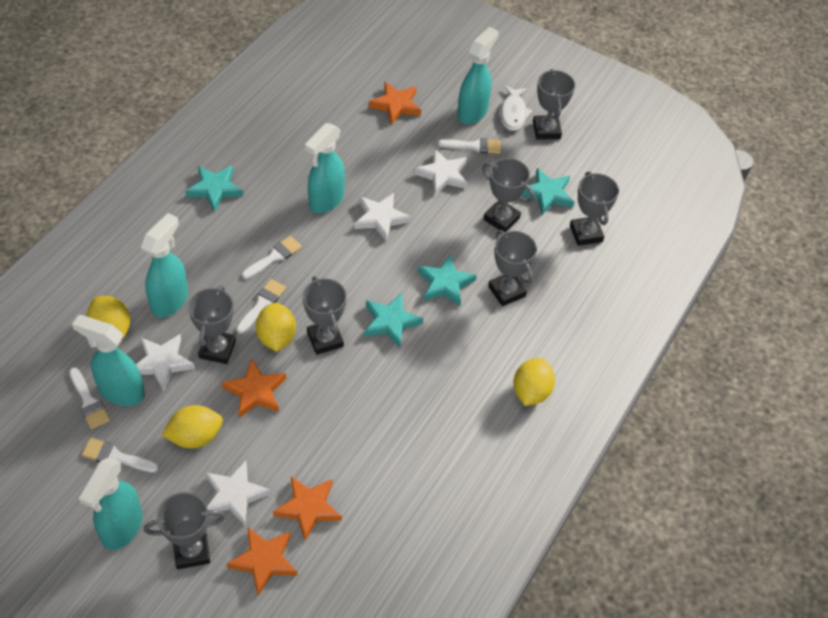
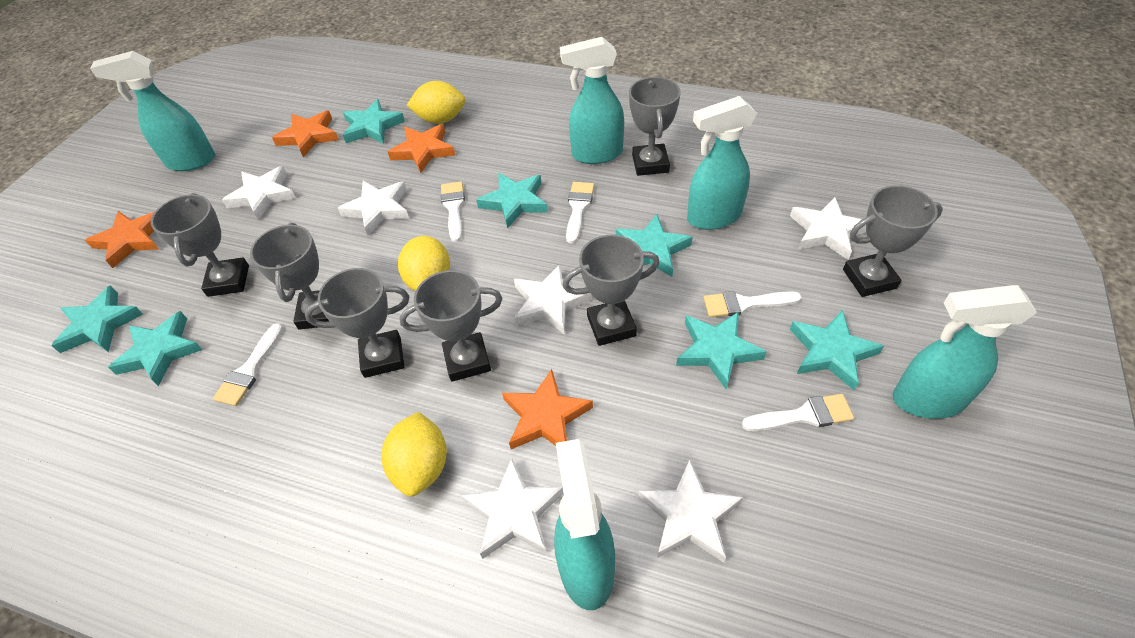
turquoise star: [185,165,243,212] [364,293,423,348] [418,255,477,306] [522,168,574,215] = 4 -> [52,285,143,353] [108,311,202,386] [343,99,405,144] [476,173,548,229] [616,214,693,277] [676,312,767,390] [790,310,884,391] = 7
white fish: [500,85,533,131] = 1 -> none = 0
white star: [136,334,195,391] [206,460,271,526] [354,193,411,241] [414,149,468,196] = 4 -> [222,166,296,220] [338,181,409,235] [462,458,564,559] [514,264,592,335] [638,460,743,563] [790,197,866,260] = 6
yellow lemon: [87,296,130,338] [162,405,223,448] [256,303,296,352] [513,358,555,406] = 4 -> [382,412,447,497] [398,236,450,291] [406,81,465,124] = 3

